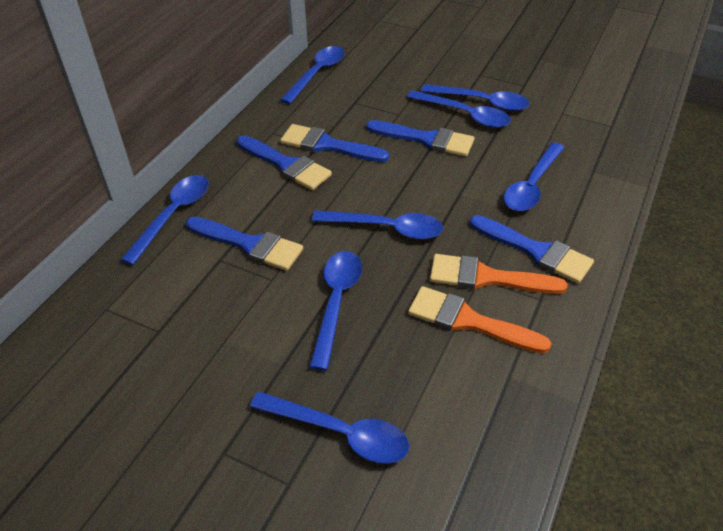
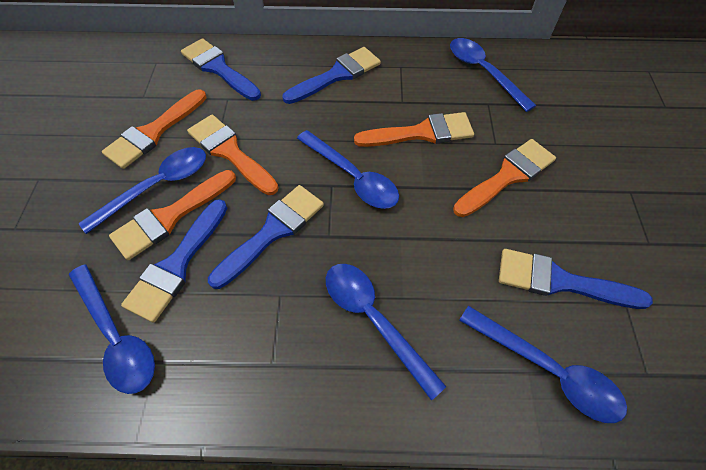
blue spoon: [121,175,209,265] [250,391,409,464] [280,46,345,104] [309,251,362,370] [312,210,443,240] [407,90,511,128] [421,84,529,111] [504,142,565,211] = 8 -> [69,264,155,394] [79,147,206,234] [297,130,399,209] [326,264,447,401] [450,38,536,112] [459,306,627,423] = 6
orange brush: [408,286,552,354] [430,254,568,294] = 2 -> [102,90,206,169] [109,170,236,260] [187,115,279,195] [354,112,474,147] [453,139,556,217] = 5

